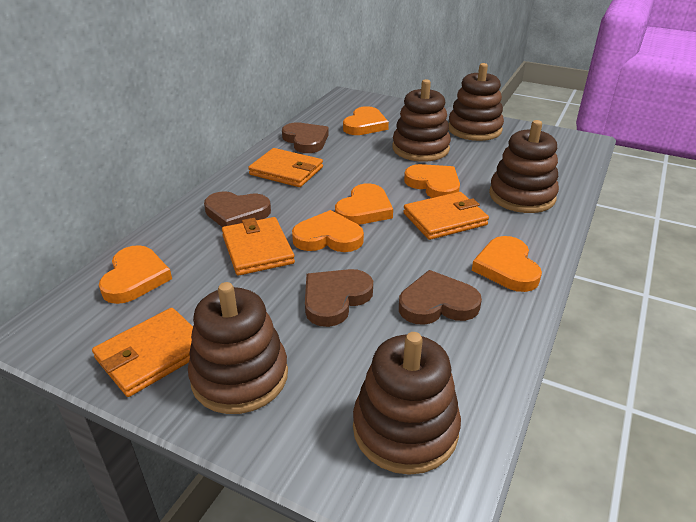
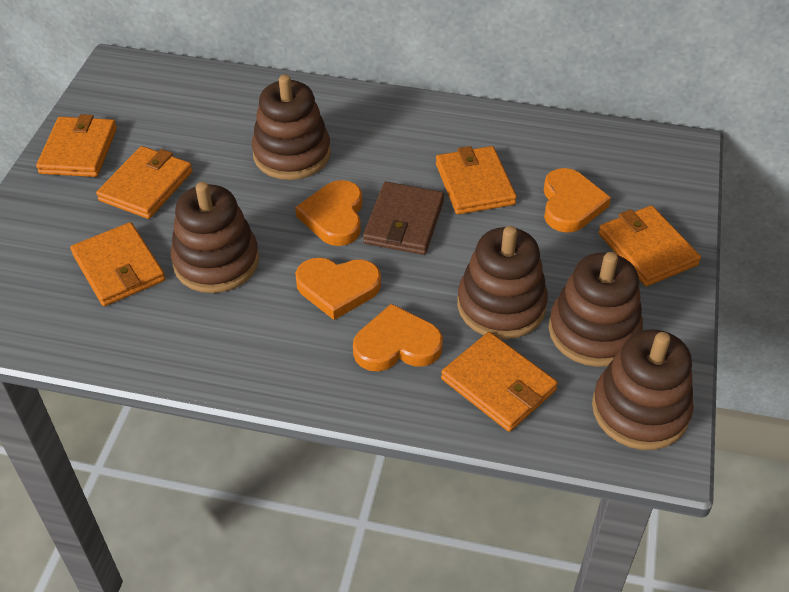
brown heart: [204,191,271,227] [282,123,329,153] [305,269,373,327] [399,270,482,325] = 4 -> none = 0
brown wallet: none = 0 -> [363,182,444,255] = 1
orange heart: [99,245,172,304] [292,210,364,252] [335,183,393,225] [343,106,389,135] [404,164,460,198] [472,236,542,292] = 6 -> [295,180,362,246] [295,257,381,320] [353,304,443,371] [544,168,611,233] = 4
orange wallet: [92,308,193,397] [222,217,295,275] [248,148,323,187] [403,192,489,240] = 4 -> [36,114,117,177] [71,222,165,306] [96,146,193,219] [436,146,517,215] [441,332,558,432] [598,205,701,286] = 6

